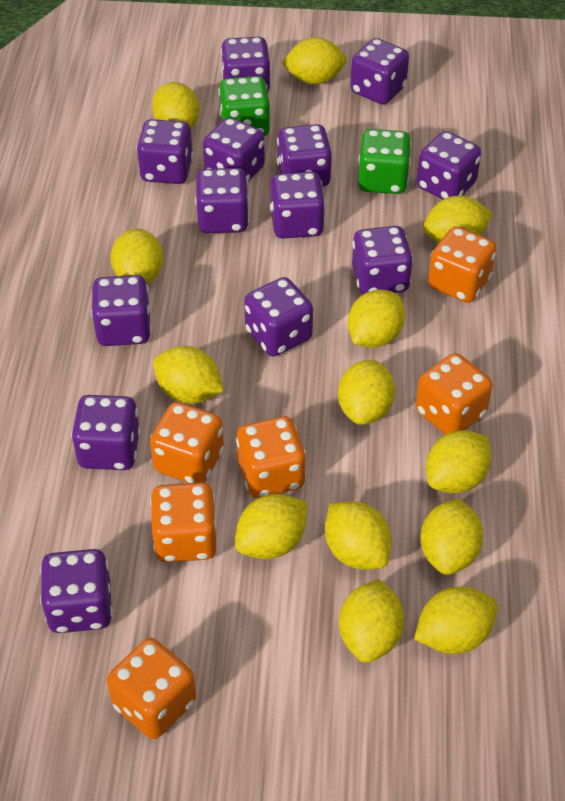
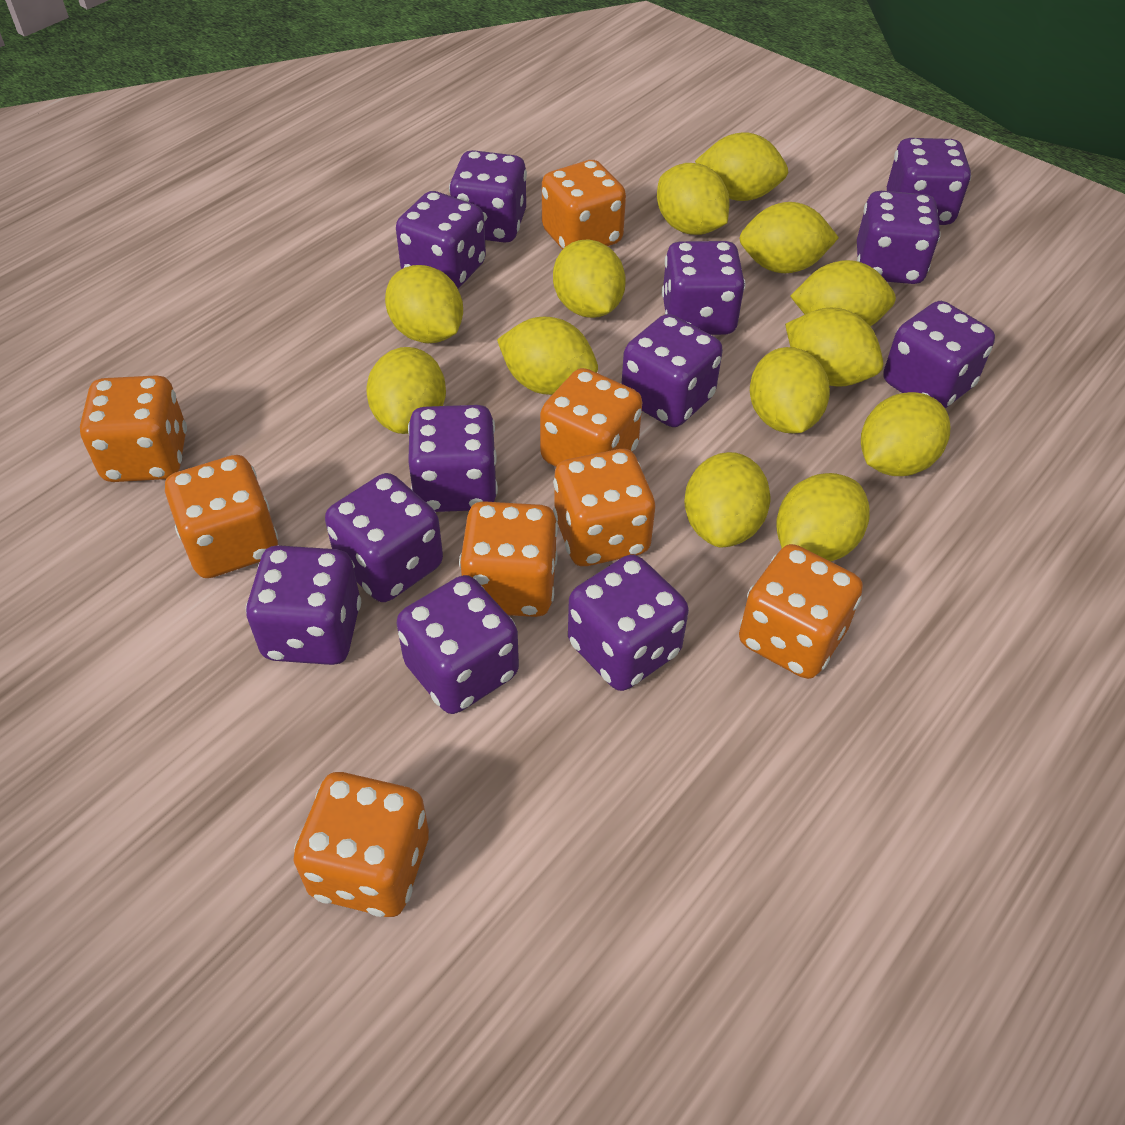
green dice: [219,76,271,136] [358,129,411,194] = 2 -> none = 0
orange dice: [107,638,196,739] [150,402,224,483] [150,482,218,563] [236,416,306,498] [416,353,492,435] [428,226,496,303] = 6 -> [80,375,187,482] [165,455,278,578] [293,772,429,917] [459,501,558,617] [540,368,642,467] [542,160,626,250] [553,449,655,566] [739,544,863,679] = 8
purple dice: [40,549,113,633] [71,395,140,470] [91,275,151,346] [136,119,193,184] [195,168,249,233] [203,117,265,182] [221,37,271,92] [244,277,313,357] [270,172,325,239] [277,124,332,187] [350,38,409,105] [352,226,413,295] [416,131,481,199] = 13 -> [246,545,361,665] [325,473,443,602] [396,191,486,289] [396,575,519,714] [408,405,498,512] [449,150,527,243] [568,554,689,691] [621,314,723,427] [662,241,746,335] [857,191,941,284] [884,301,995,409] [887,138,971,225] = 12

